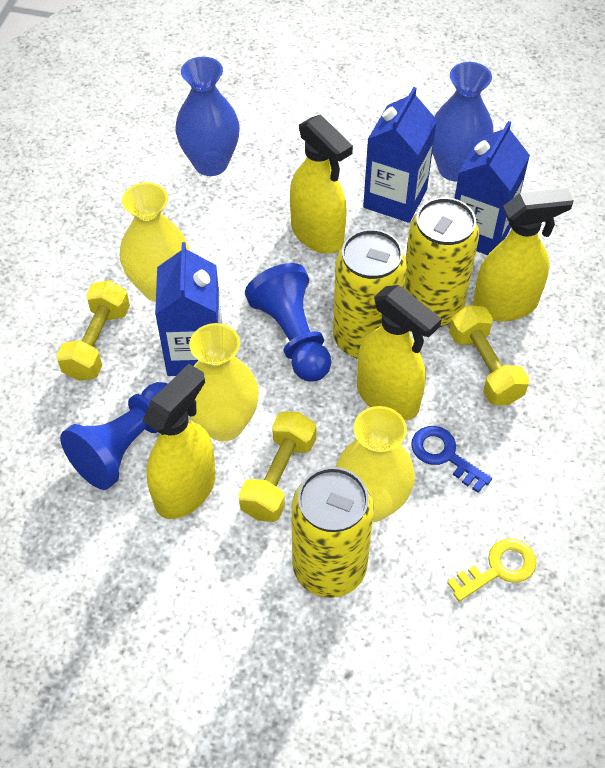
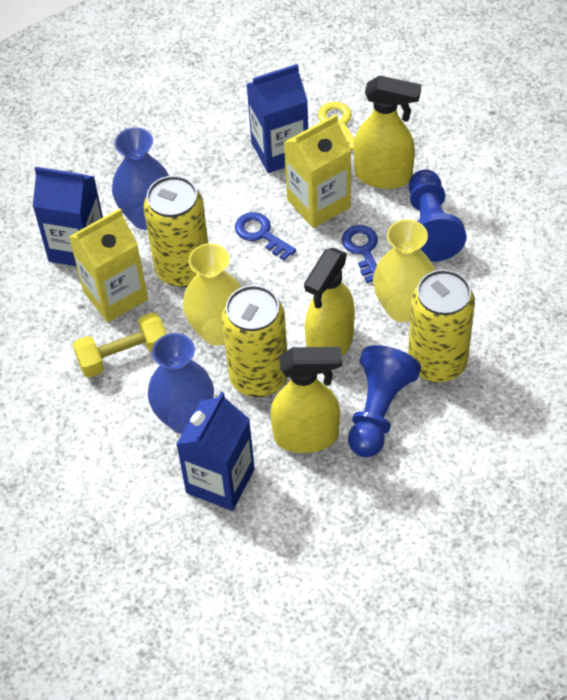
blue key: [411,426,492,493] = 1 -> [235,212,296,261] [342,225,378,283] = 2
yellow carton: none = 0 -> [69,208,148,322] [284,114,351,228] = 2
yellow dumbbell: [56,280,130,381] [239,412,316,522] [449,305,529,405] = 3 -> [73,312,167,378] = 1
yellow spray bottle: [142,364,216,519] [290,114,353,254] [357,285,442,420] [473,188,574,321] = 4 -> [270,347,342,453] [304,248,355,357] [354,75,421,189] = 3
yellow vase: [119,182,190,302] [189,323,259,441] [336,406,415,522] = 3 -> [183,243,241,346] [373,219,435,322] = 2

